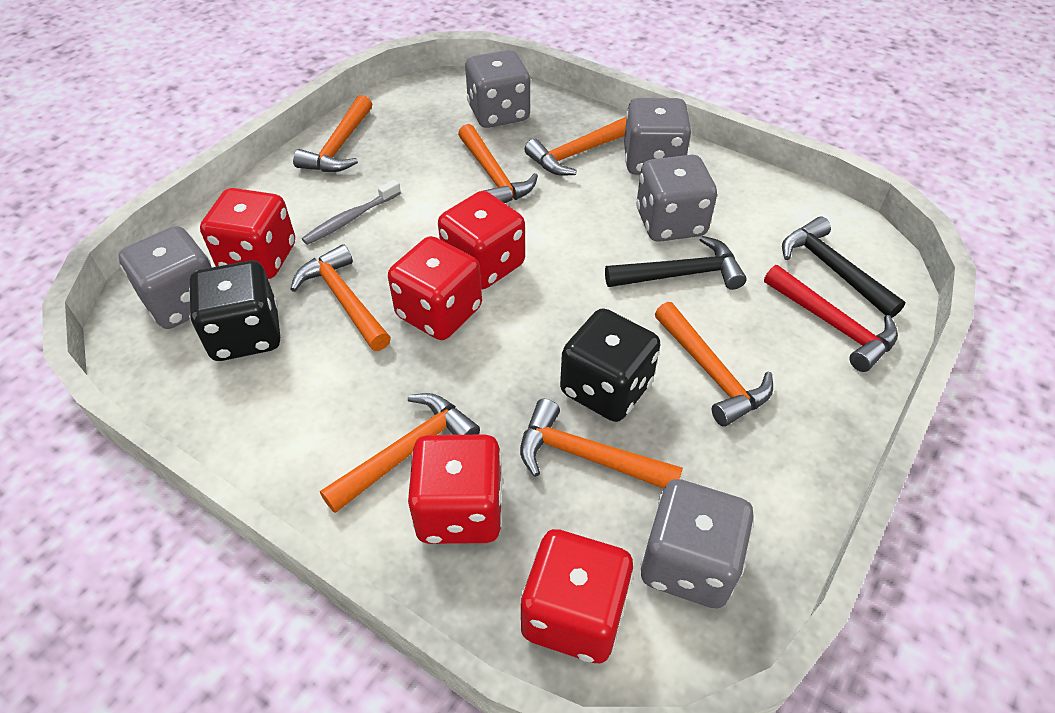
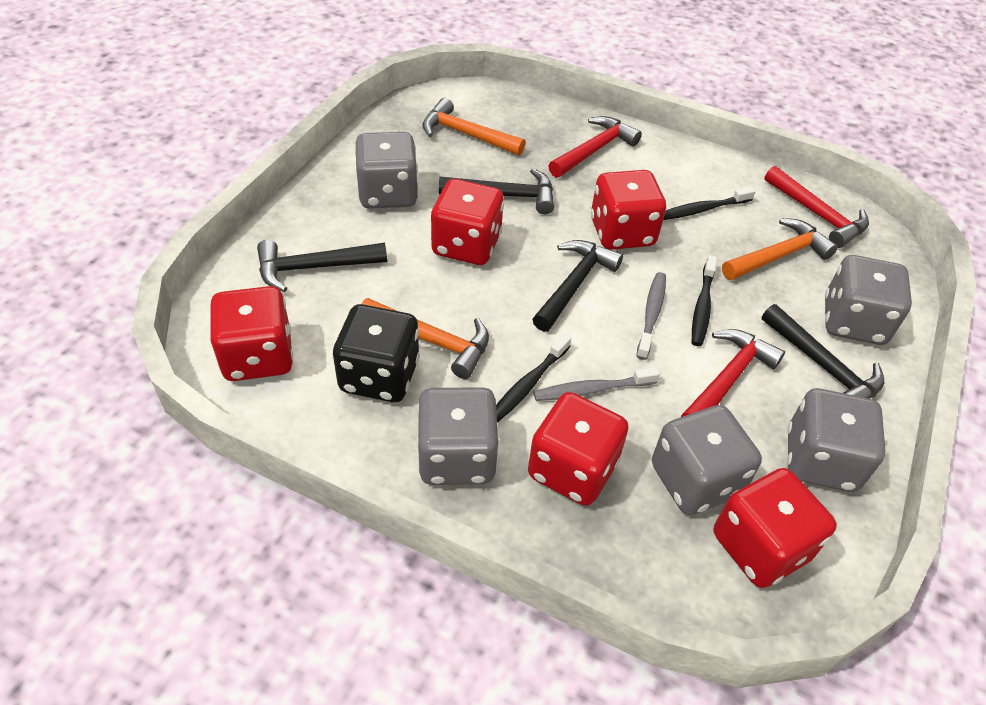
black dice: [189,261,280,361] [560,308,661,422] = 2 -> [333,304,420,402] = 1
black hammer: [605,236,747,290] [782,217,906,318] = 2 -> [257,240,387,292] [439,168,554,214] [532,240,623,331] [762,304,884,399] = 4
black toothbrush: none = 0 -> [496,333,571,423] [663,187,756,220] [692,255,717,346] = 3
grey toothbrush: [302,180,401,245] = 1 -> [534,367,660,401] [637,272,666,360] = 2
orange hammer: [290,244,391,351] [293,95,372,172] [320,393,480,513] [458,124,538,203] [520,399,683,489] [524,117,627,176] [655,302,773,427] = 7 -> [361,298,489,379] [422,98,526,156] [722,218,838,280] = 3
red hammer: [764,265,898,372] = 1 -> [548,116,642,178] [681,329,785,417] [764,166,869,248] = 3

